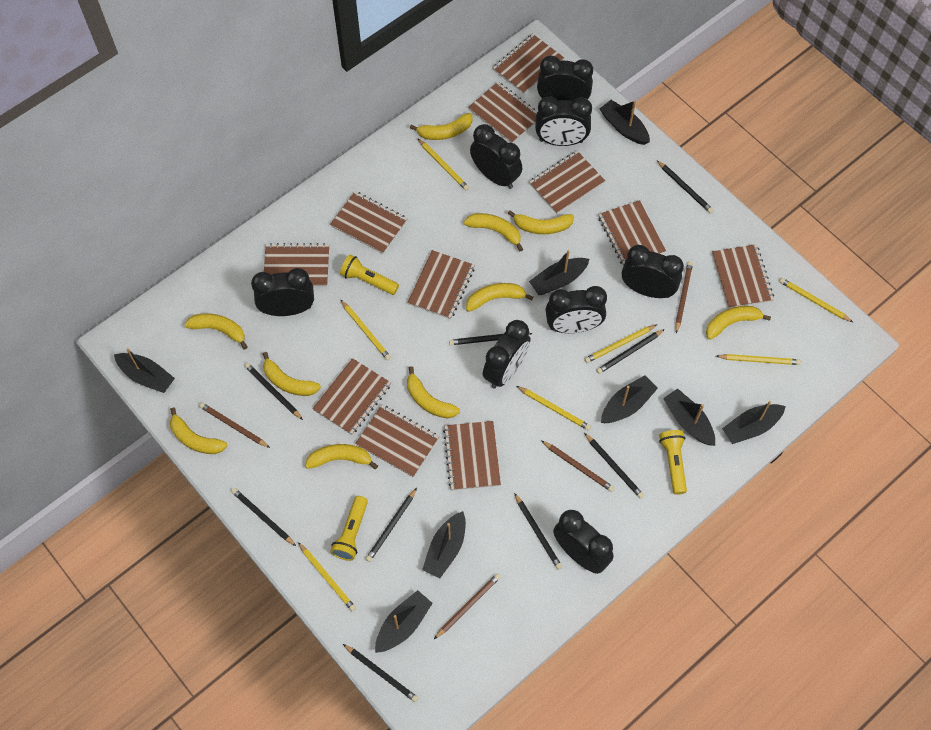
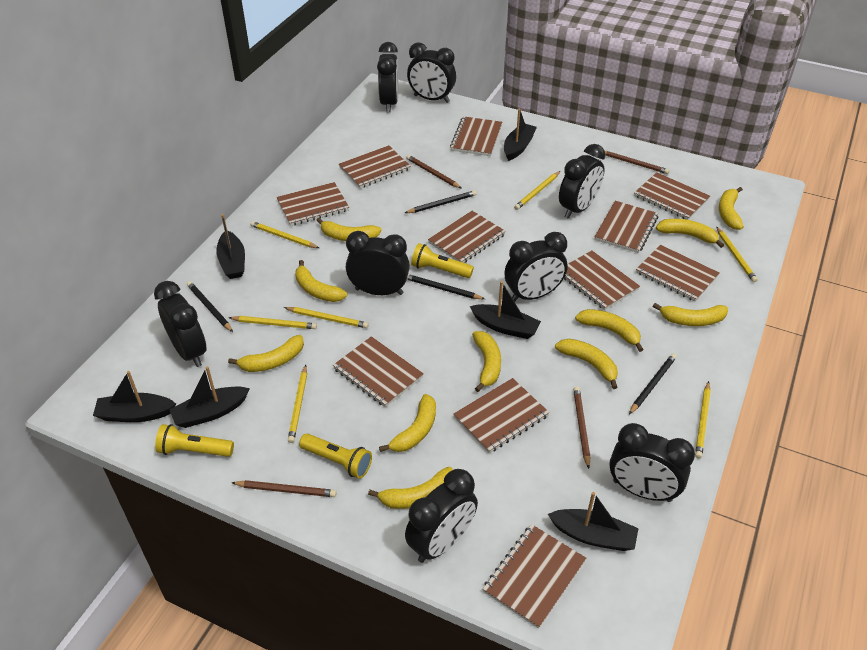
black boat: [114,348,175,393] [375,590,433,653] [422,511,466,578] [529,250,590,295] [600,100,650,145] [601,375,658,423] [663,388,715,446] [722,401,786,444] = 8 -> [93,371,176,422] [169,366,250,428] [216,214,245,279] [470,281,541,339] [504,108,537,161] [548,492,639,551] = 6
black pencil: [231,488,296,546] [245,363,303,420] [343,644,418,702] [366,488,417,562] [449,333,533,345] [514,493,562,570] [584,433,644,499] [596,329,665,374] [657,160,713,213] = 9 -> [187,281,233,332] [405,190,477,213] [407,274,485,299] [629,353,677,414] = 4
yellow banana: [170,407,227,454] [184,313,247,350] [263,352,321,396] [305,444,378,469] [407,366,460,419] [410,113,472,140] [464,213,523,251] [466,283,533,312] [508,210,574,234] [706,306,771,340] = 10 -> [228,335,304,372] [295,260,347,302] [316,218,382,241] [368,467,453,509] [379,394,436,452] [472,331,501,392] [555,339,618,389] [575,309,644,352] [652,303,728,326] [656,219,724,248] [719,187,744,230] = 11

